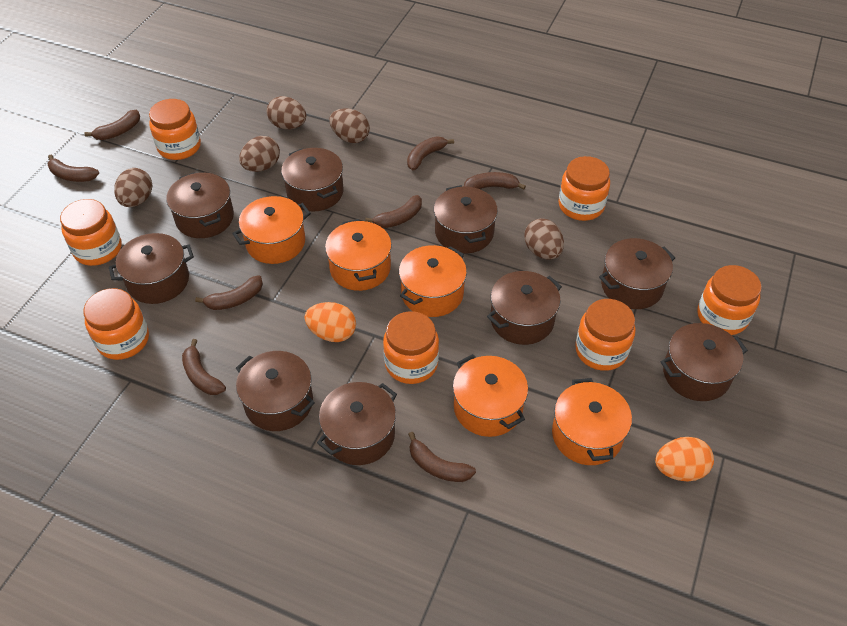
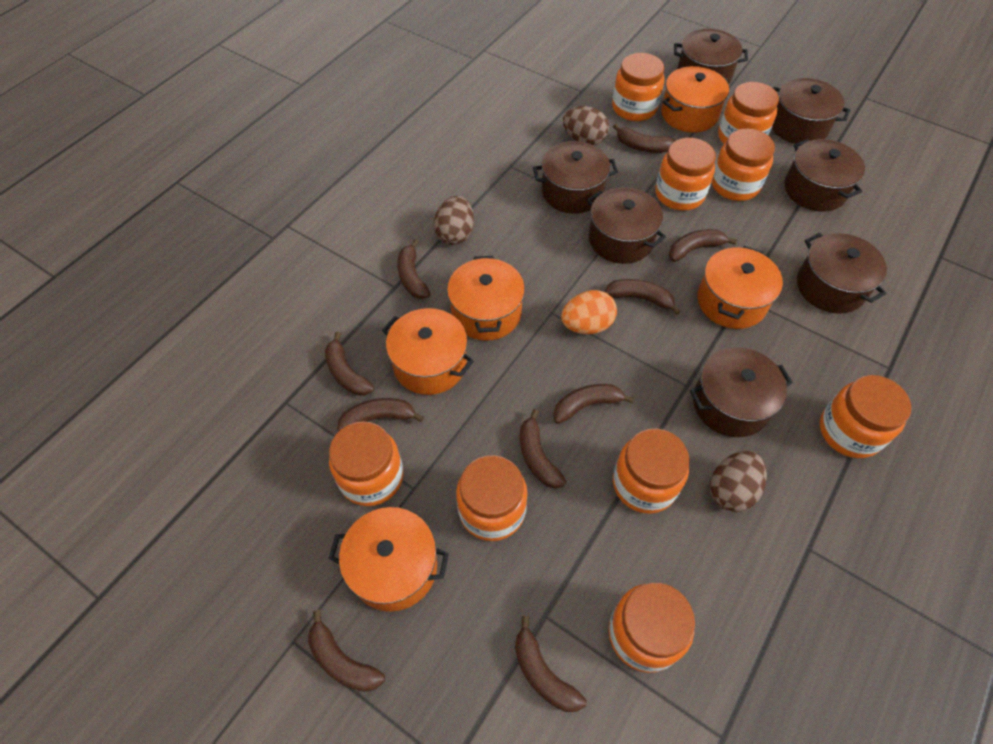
brown banana: [48,155,99,182] [84,110,140,140] [182,339,226,395] [195,275,263,310] [365,195,422,228] [407,137,454,170] [408,432,476,482] [464,172,526,190] = 8 -> [308,610,385,692] [325,332,374,395] [337,398,424,431] [397,239,430,299] [515,616,587,712] [520,409,566,488] [553,384,634,424] [604,279,681,315] [613,124,676,153] [668,229,737,262] = 10
brown egg: [114,168,152,207] [239,136,280,172] [267,96,306,129] [329,108,370,143] [524,218,564,260] = 5 -> [434,196,474,245] [563,106,609,145] [710,451,767,512] = 3
brown pot: [109,233,194,304] [166,173,234,238] [236,351,315,431] [281,148,344,212] [317,382,397,465] [434,185,498,253] [487,271,562,345] [599,238,675,309] [661,323,748,401] = 9 -> [533,141,618,214] [587,187,666,264] [674,29,748,84] [690,347,793,437] [772,78,850,144] [785,139,865,212] [797,233,887,313] = 7
orange egg: [305,302,356,342] [655,437,714,481] = 2 -> [561,290,617,334] = 1
orange jar: [60,199,122,266] [83,288,149,360] [149,99,201,160] [383,311,439,384] [558,156,610,221] [575,299,636,371] [697,265,762,335] = 7 -> [329,421,403,506] [456,455,528,541] [608,583,695,673] [612,53,664,121] [613,429,690,514] [655,138,716,211] [711,129,775,201] [718,82,779,144] [820,375,911,458] = 9

